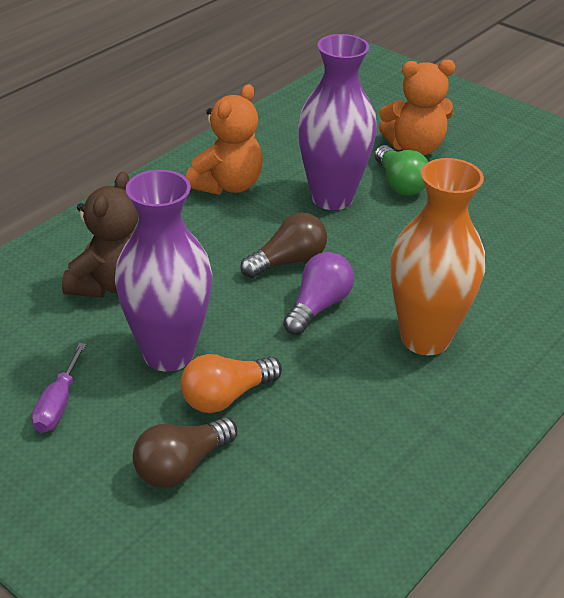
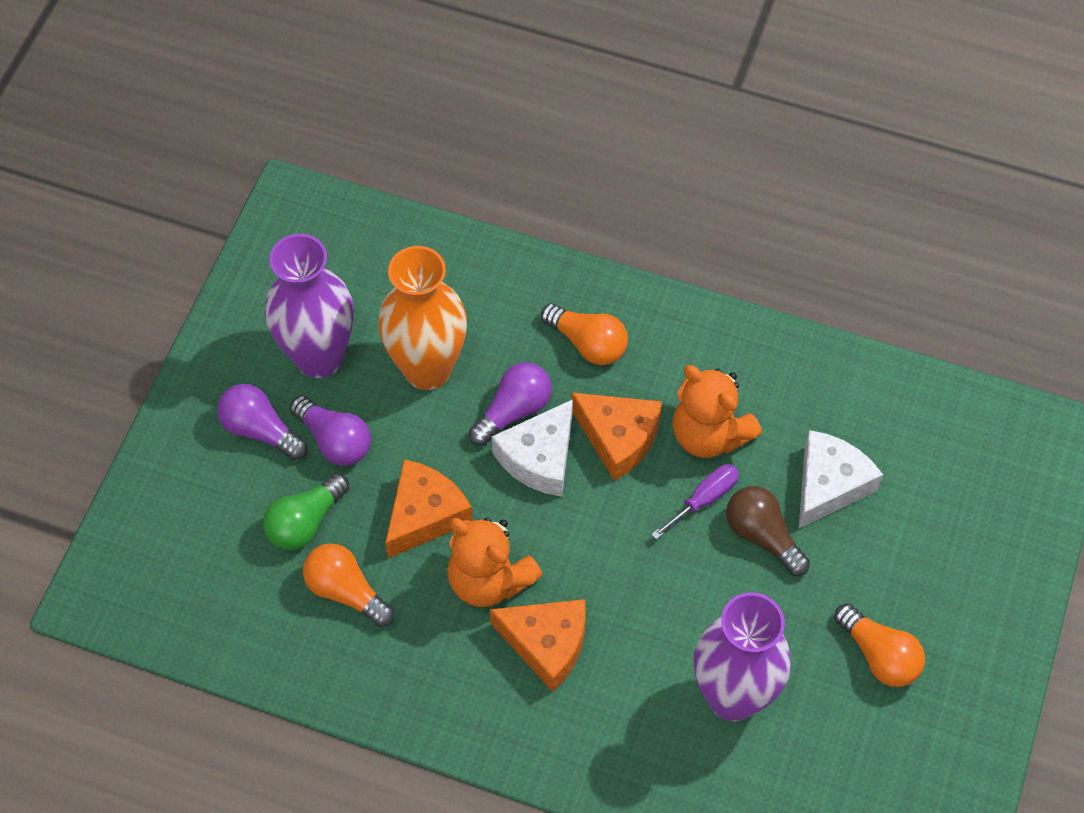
brown light bulb: [133,417,237,488] [240,213,327,278] = 2 -> [726,486,810,576] = 1
brown teddy bear: [62,172,139,298] = 1 -> none = 0
orange cheese: none = 0 -> [385,459,473,558] [490,599,586,692] [571,392,662,481] = 3
orange light bulb: [180,354,282,413] = 1 -> [303,543,394,627] [541,303,628,365] [834,603,925,687] = 3
purple light bulb: [283,252,354,335] = 1 -> [217,384,307,460] [290,396,371,466] [469,362,552,446] = 3
white cheese: none = 0 -> [492,399,573,497] [799,430,883,528] = 2

